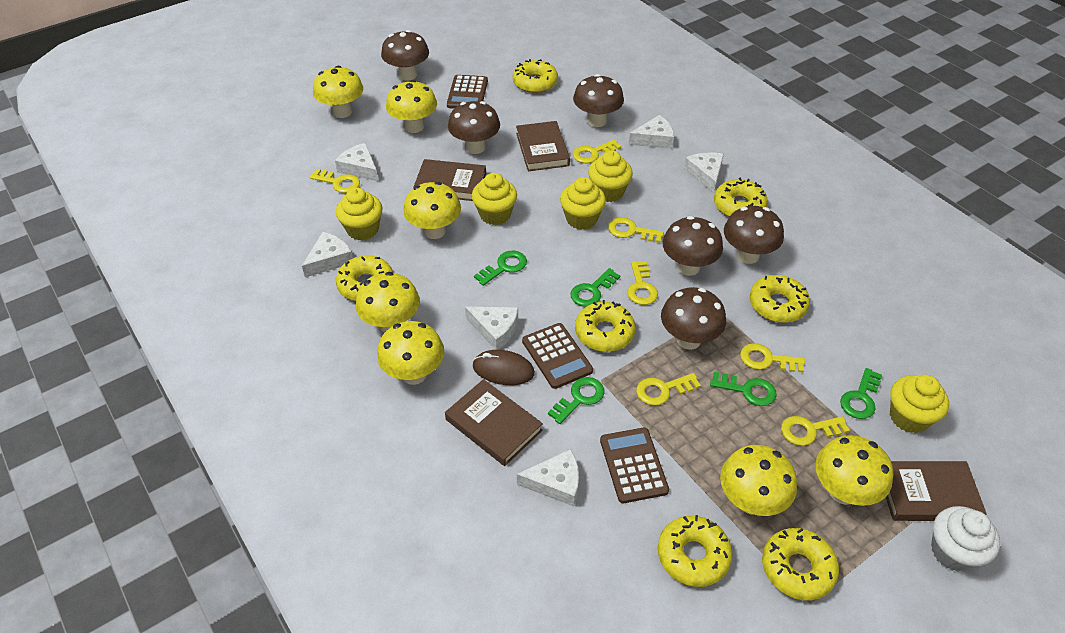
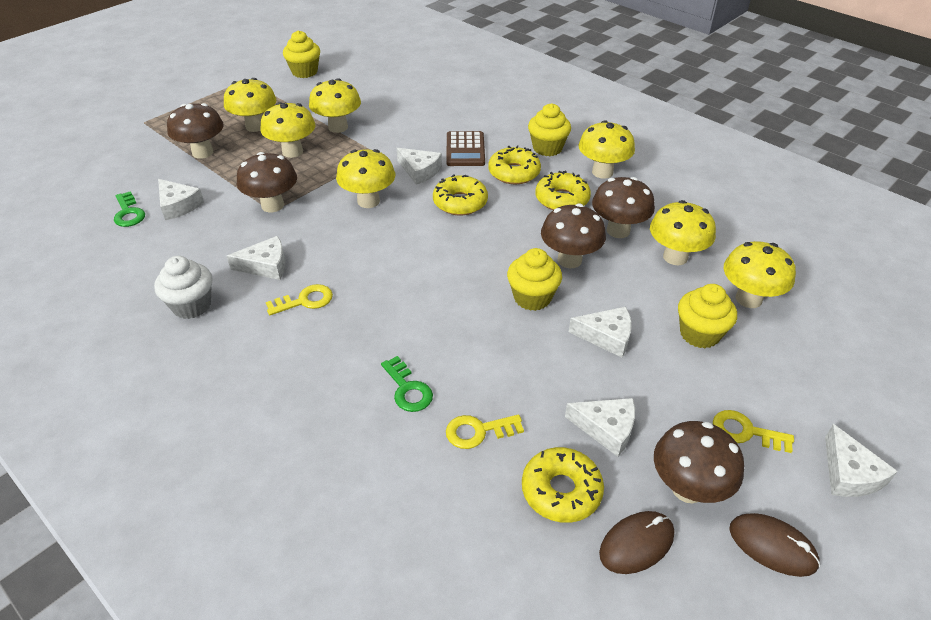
brown book: [414,159,486,201] [445,379,543,466] [516,121,570,171] [886,461,987,521] = 4 -> none = 0
brown calculator: [447,75,488,109] [522,323,593,389] [600,428,669,503] = 3 -> [446,131,485,166] = 1
brown mouse: [473,350,535,385] = 1 -> [599,511,674,574] [729,513,820,577] = 2
brown mushroom: [381,30,429,80] [448,101,500,154] [573,74,624,127] [661,287,726,350] [663,216,723,276] [724,206,784,264] = 6 -> [167,103,224,159] [237,152,297,212] [541,204,606,268] [592,177,655,238] [654,421,744,503] = 5
green key: [474,250,527,286] [548,377,605,424] [570,268,620,307] [710,372,777,406] [840,368,882,419] = 5 -> [114,191,145,227] [381,356,433,412] = 2
yellow cupcake: [336,187,382,240] [472,173,517,225] [560,177,606,230] [588,150,633,202] [890,375,949,433] = 5 -> [283,30,320,78] [507,248,562,311] [528,103,571,156] [678,284,737,348] = 4
yellow donut: [336,255,393,301] [513,59,558,93] [575,300,636,352] [658,515,732,587] [714,178,768,217] [750,275,810,323] [762,528,839,600] = 7 -> [433,174,488,215] [488,145,541,184] [522,447,604,523] [535,171,591,210] = 4
yellow key: [310,169,360,193] [573,139,621,163] [608,217,664,243] [627,261,658,305] [636,373,701,406] [740,343,805,372] [781,416,850,446] = 7 -> [266,284,333,315] [446,414,524,449] [713,410,794,453] = 3

